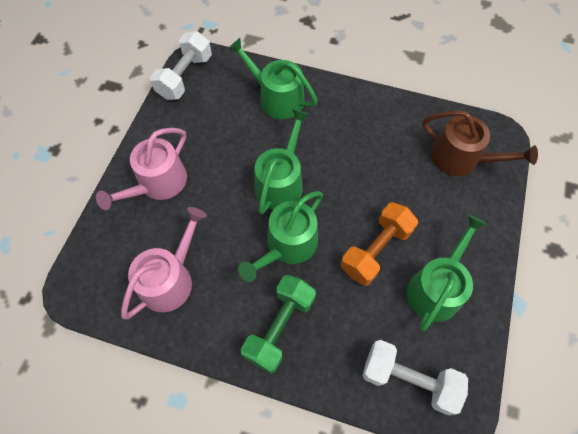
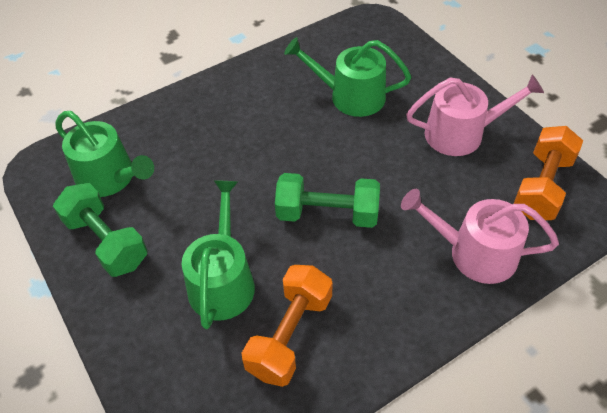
brown watering can: [422,110,538,176] = 1 -> none = 0
green dumbbell: [241,275,316,374] = 1 -> [53,183,148,277] [275,173,380,228] = 2
green watering can: [228,38,318,119] [238,191,323,282] [254,109,309,214] [407,214,487,331] = 4 -> [56,111,154,197] [181,180,255,329] [284,37,411,117] = 3
orange dumbbell: [341,202,418,286] = 1 -> [242,265,332,387] [513,126,583,220] = 2
white dumbbell: [150,31,212,100] [362,340,468,415] = 2 -> none = 0

